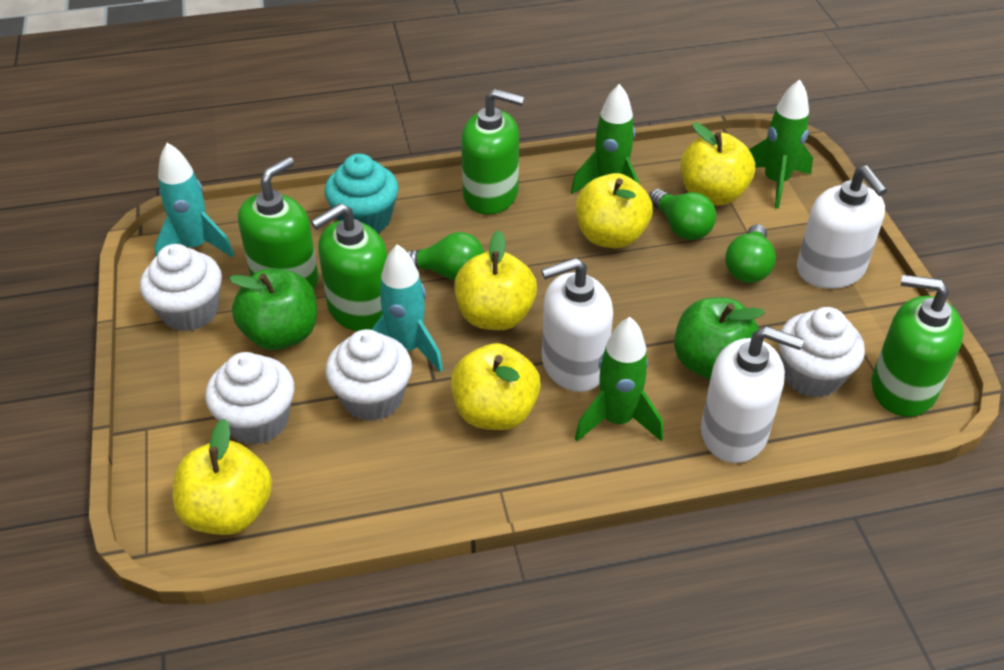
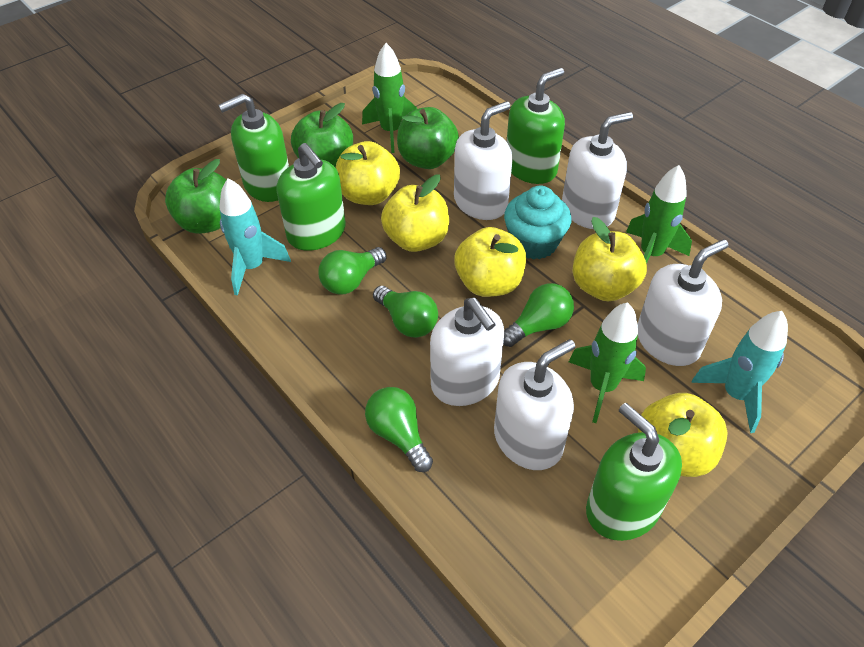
green apple: [229,269,317,350] [674,297,765,380] = 2 -> [165,159,226,234] [291,103,353,168] [397,107,459,169] = 3
green light bulb: [407,232,484,281] [649,189,716,240] [725,224,776,283] = 3 -> [318,247,387,295] [365,387,433,472] [373,286,438,338] [503,283,574,347] = 4
white cupcake: [140,244,222,332] [205,352,295,445] [325,329,412,421] [778,307,865,398] = 4 -> none = 0
white soap dispenser: [541,258,613,392] [701,326,804,463] [797,166,887,289] = 3 -> [430,298,504,406] [454,101,513,220] [494,339,575,470] [562,112,633,229] [637,239,729,366] = 5

